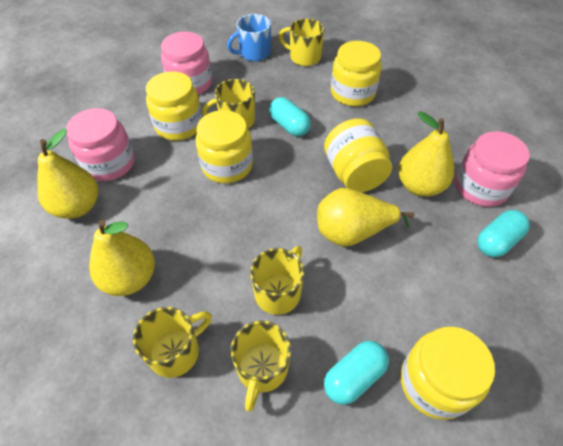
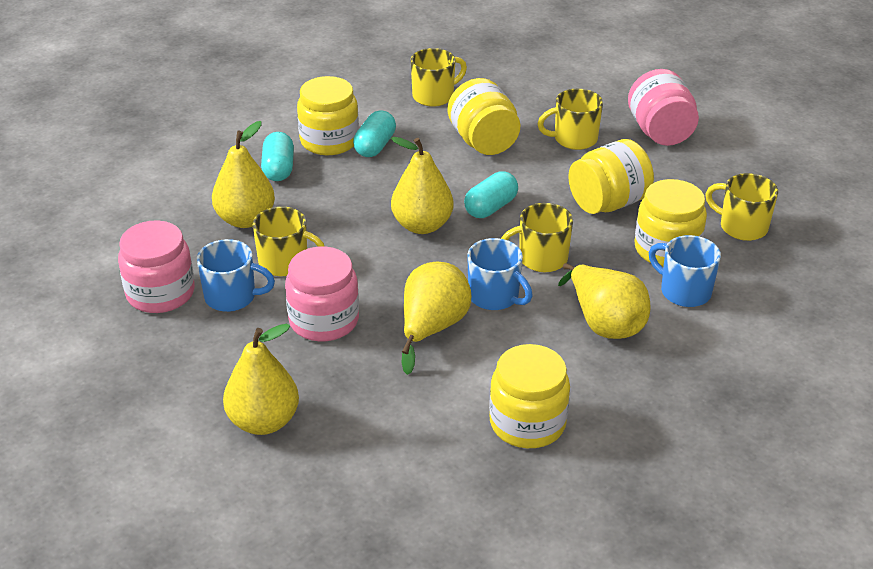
blue mug: [227,14,271,61] = 1 -> [197,239,275,312] [467,238,532,310] [649,235,721,307] = 3
yellow pear: [37,129,98,219] [89,220,155,296] [317,188,415,247] [398,111,454,197] = 4 -> [212,121,275,228] [223,324,299,435] [391,137,454,234] [402,262,471,375] [558,263,650,339] = 5

